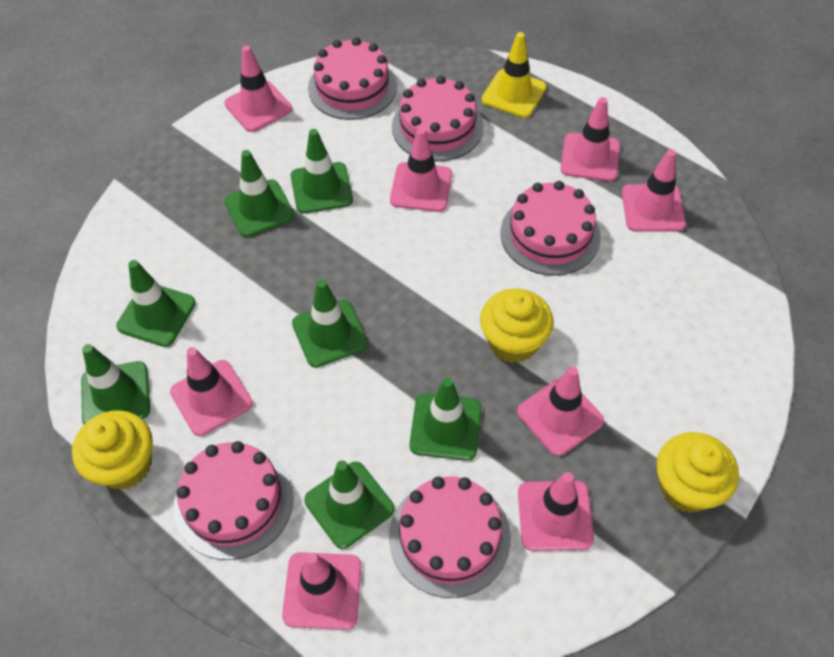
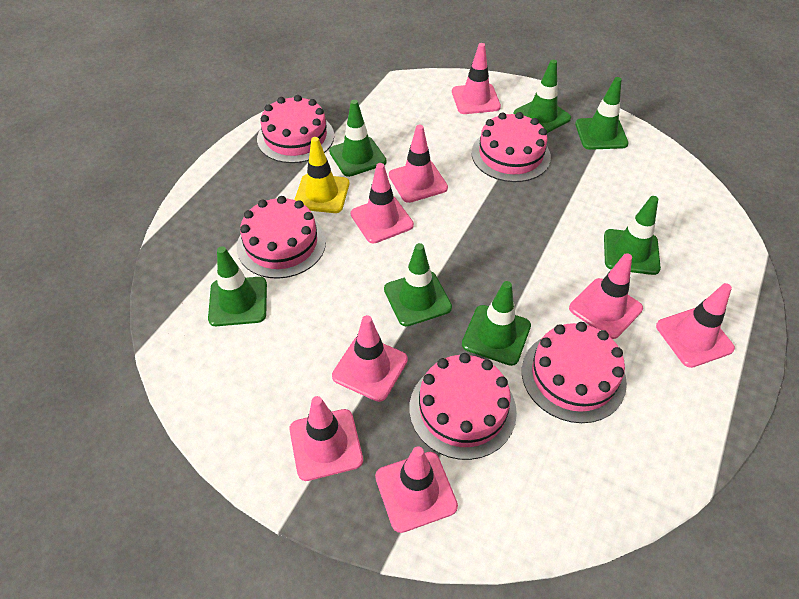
yellow cupcake: [72,410,153,490] [480,289,554,363] [657,432,739,513] = 3 -> none = 0

